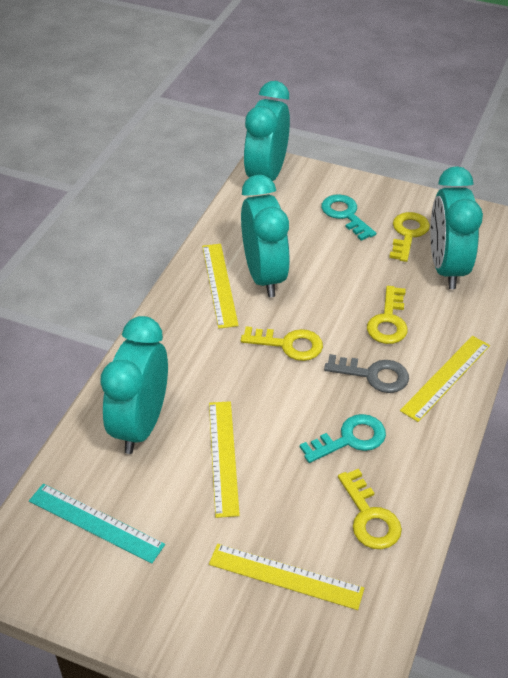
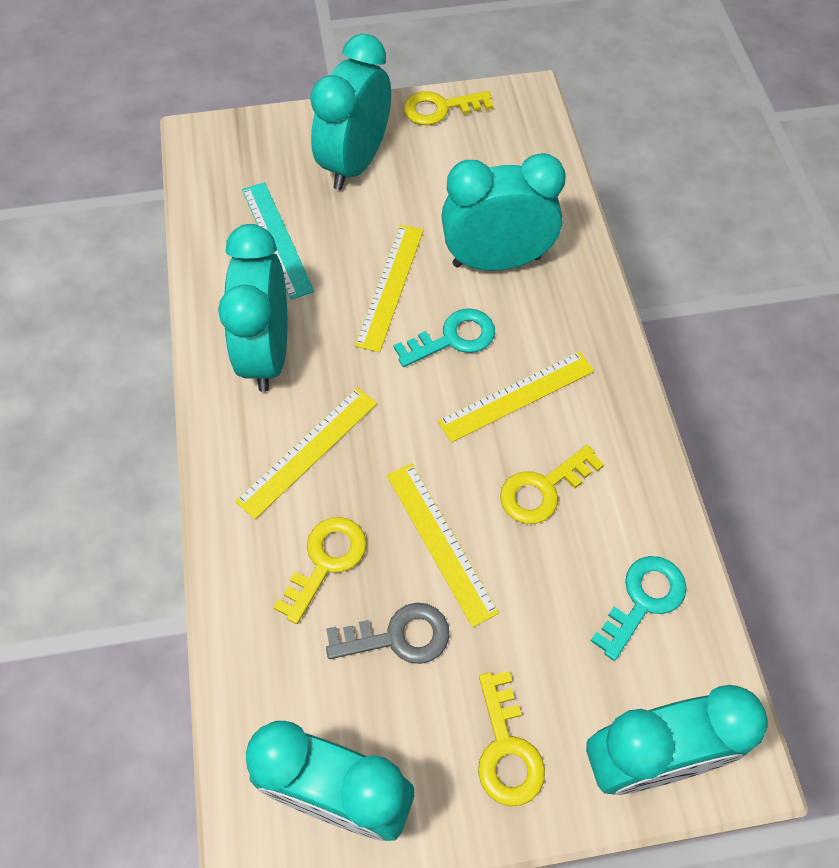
turquoise clock: [100,316,168,454] [241,175,290,297] [244,81,290,181] [430,166,483,289] = 4 -> [218,224,287,392] [246,721,414,841] [310,33,391,190] [441,153,566,271] [586,685,768,795] = 5

